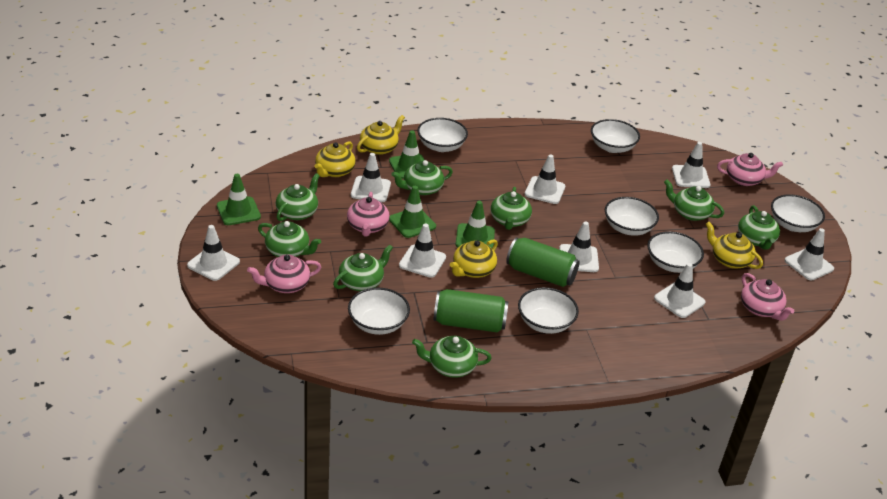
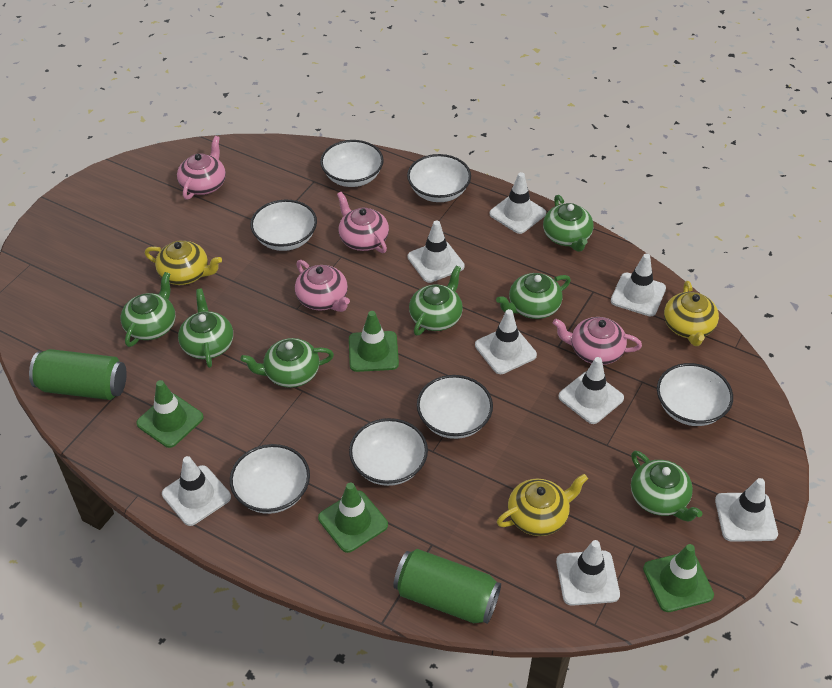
green teapot: [258,221,321,257] [276,173,320,221] [333,245,393,291] [391,160,453,195] [412,336,492,378] [491,187,532,230] [664,180,724,221] [738,205,780,250] = 8 -> [121,272,175,347] [178,288,233,368] [240,338,334,388] [409,266,463,336] [496,273,571,319] [543,195,594,252] [631,451,703,522] = 7
yellow teapot: [314,141,356,177] [357,115,405,155] [450,239,498,278] [706,222,763,269] = 4 -> [145,241,222,285] [497,474,588,536] [664,281,719,346] = 3

